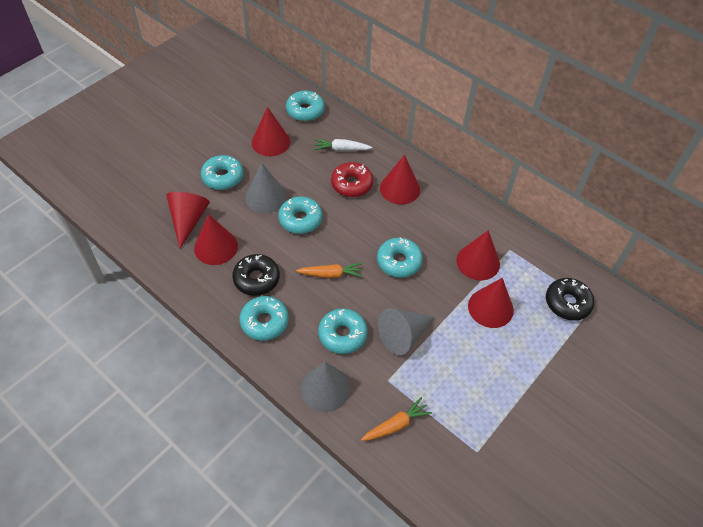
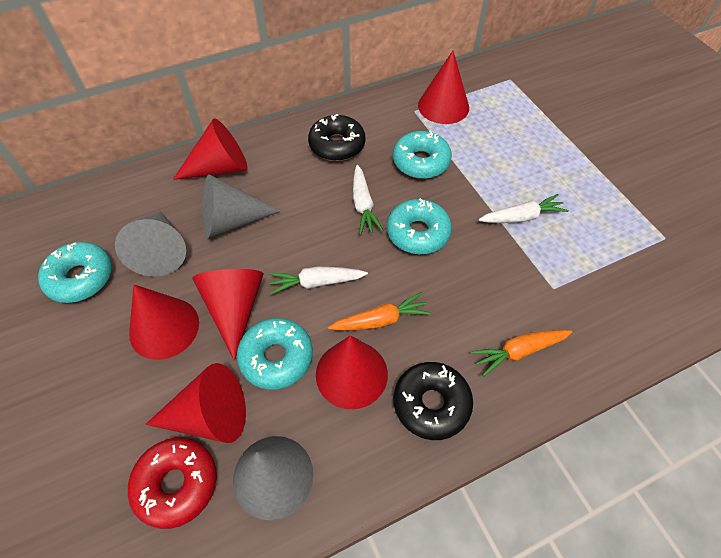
turquoise donut: [201,155,244,190] [239,296,289,341] [278,196,322,234] [286,90,325,121] [318,308,368,354] [377,237,423,278] = 6 -> [38,242,112,303] [237,318,313,390] [387,198,452,254] [393,131,452,179] = 4
white carrot: [314,139,372,151] = 1 -> [268,266,368,295] [353,165,384,235] [478,194,569,223] = 3

